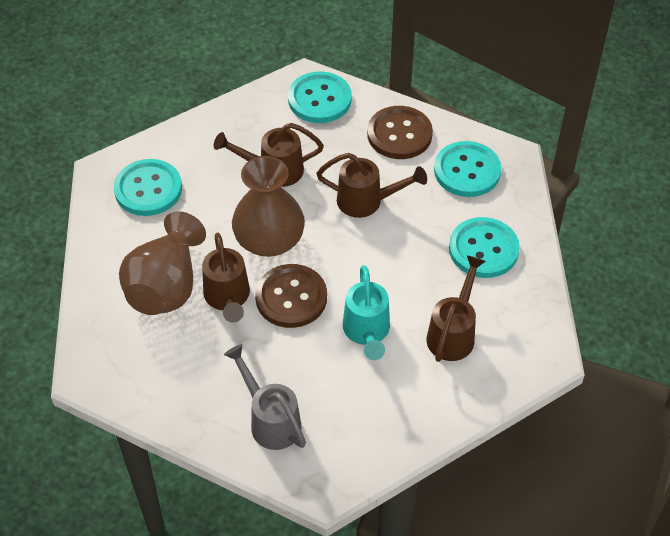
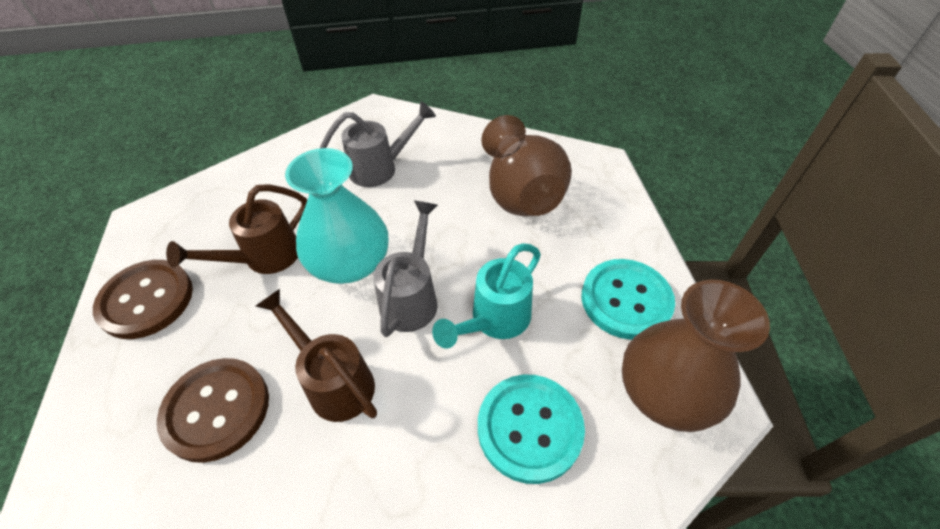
brown watering can: [202,233,250,323] [214,123,324,187] [316,153,427,218] [427,255,486,362] = 4 -> [166,184,307,274] [256,289,377,422] = 2
grey watering can: [224,344,306,450] = 1 -> [320,101,436,187] [374,201,438,337] = 2
turquoise button: [114,159,182,216] [288,71,352,123] [434,141,501,197] [449,217,520,278] = 4 -> [478,375,585,484] [581,259,675,340] = 2
turquoise vase: none = 0 -> [285,148,388,284] = 1

